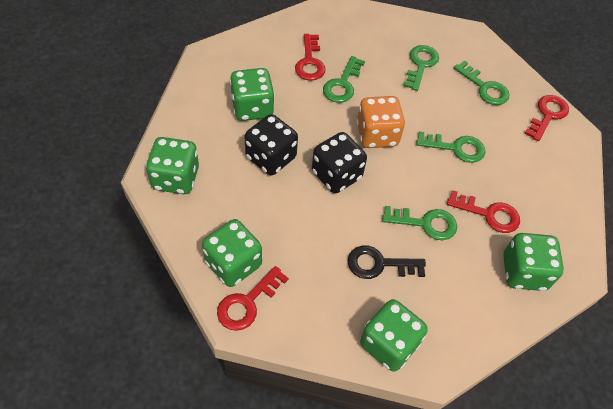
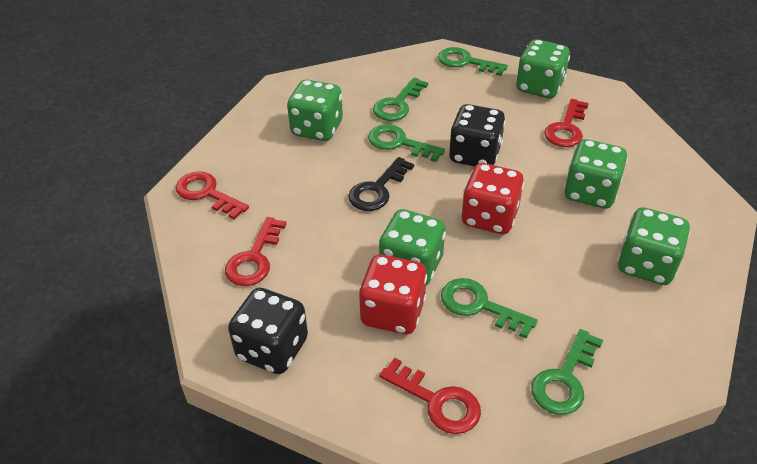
orange dice: [357,96,405,148] = 1 -> none = 0
red dice: none = 0 -> [358,254,427,334] [461,163,524,234] = 2

